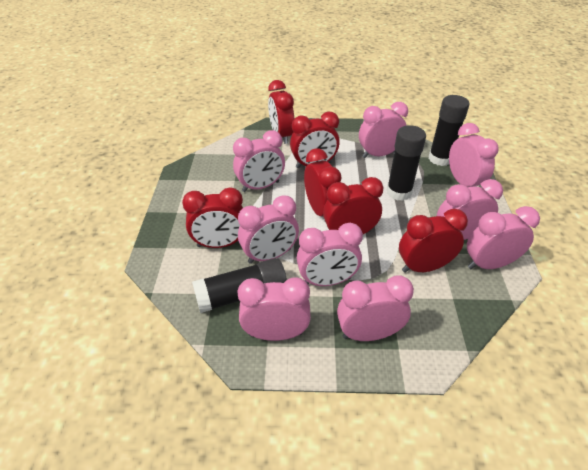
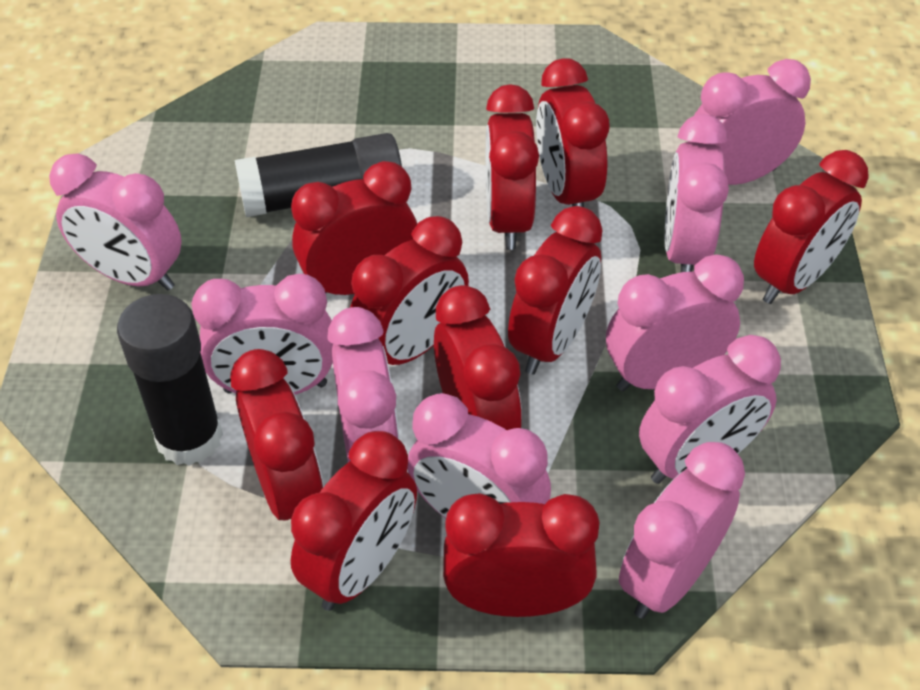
black glue stick: [192,258,287,313] [387,125,426,201] [429,95,469,166] = 3 -> [117,294,223,466] [235,133,402,217] = 2
red clock: [182,187,243,248] [268,80,294,144] [290,112,340,168] [304,148,342,217] [323,177,383,234] [399,209,468,273] = 6 -> [230,349,324,521] [291,161,417,295] [291,431,417,611] [350,216,469,365] [434,285,522,430] [443,493,600,617] [486,84,539,250] [508,206,602,374] [536,58,610,207] [754,150,869,304] = 10

